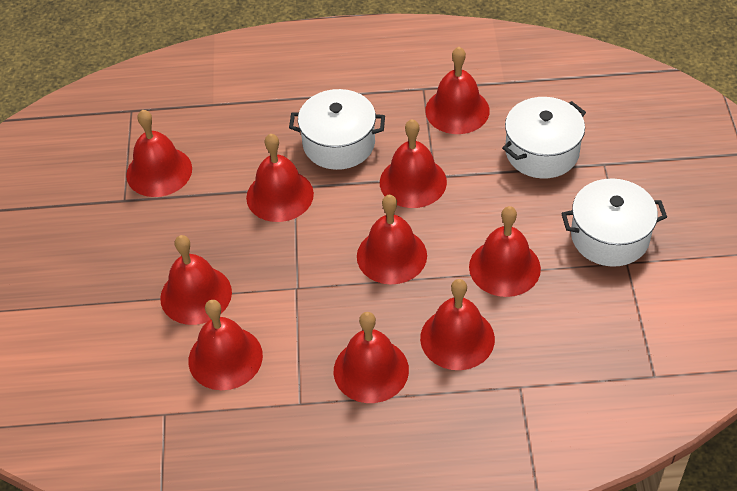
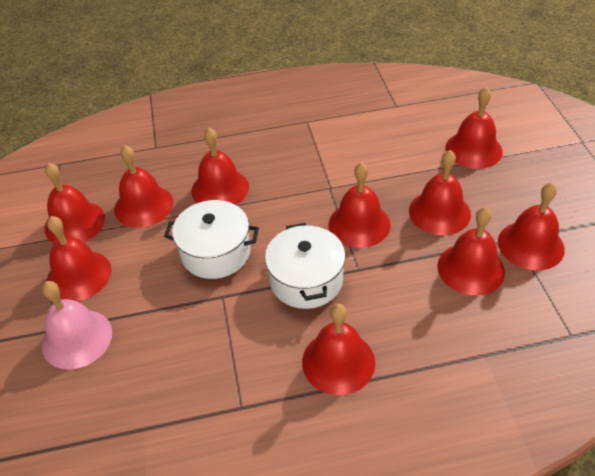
pink bell: none = 0 -> [42,281,112,370] = 1
white pot: [289,89,385,170] [502,97,586,179] [561,178,667,267] = 3 -> [164,200,259,279] [265,223,346,309] = 2

